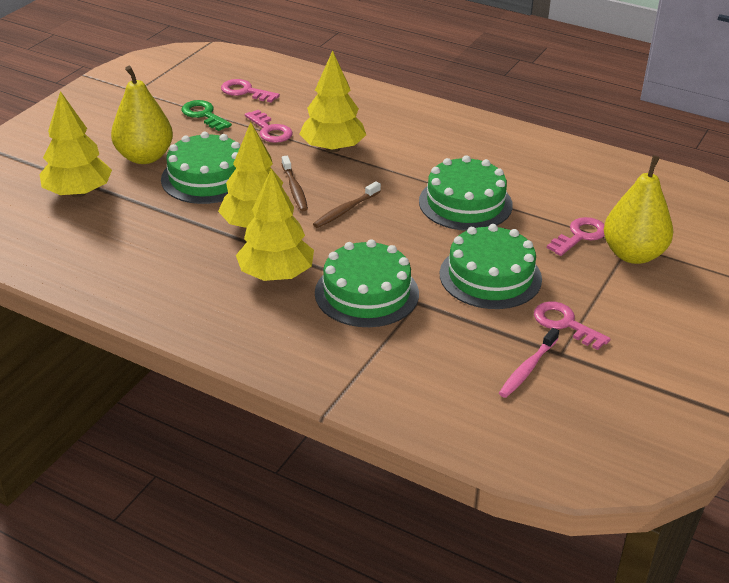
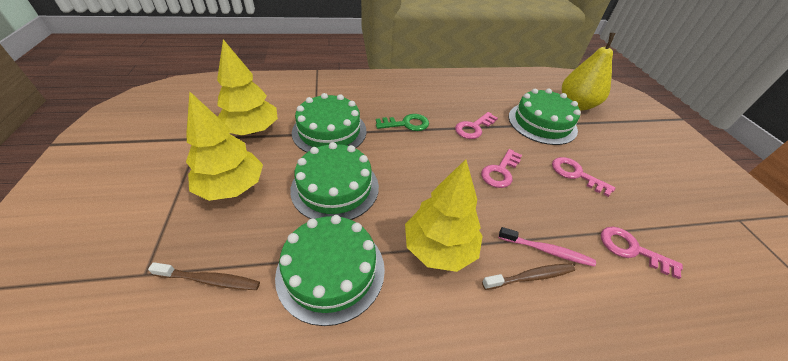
yellow pear: [111,66,173,164] [604,155,673,264] = 2 -> [562,33,615,110] = 1
yellow tree: [39,91,112,197] [218,122,289,228] [236,169,314,281] [299,50,366,153] = 4 -> [186,91,263,201] [217,39,278,135] [405,159,483,272] = 3

